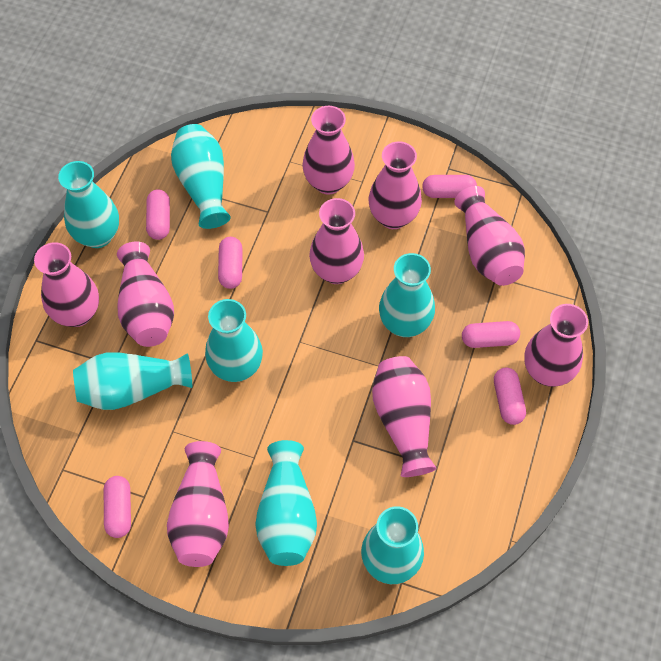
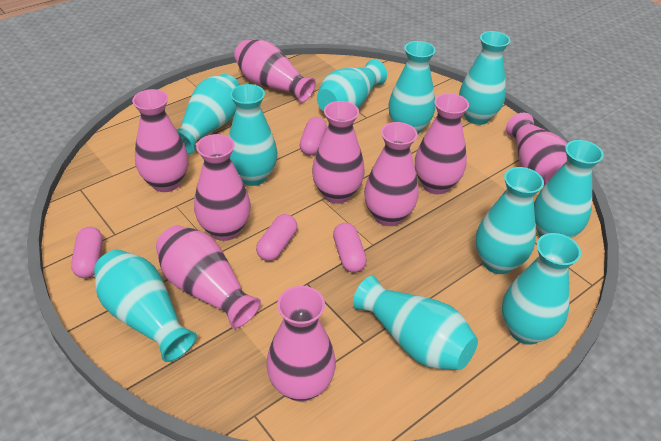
pink capsule: [104,476,131,538] [146,189,170,240] [218,237,242,289] [422,175,477,198] [462,321,520,348] [494,368,526,425] = 6 -> [71,227,103,278] [256,214,297,261] [300,117,327,155] [333,223,367,272] = 4
turquoise vase: [58,161,119,248] [73,353,192,410] [171,124,231,229] [205,299,263,382] [255,440,317,566] [361,506,424,584] [379,253,435,337] = 7 -> [94,250,197,362] [176,74,240,154] [228,84,277,186] [317,60,387,111] [353,276,478,370] [388,41,436,134] [459,31,511,125] [476,167,544,274] [502,233,581,345] [534,140,604,238] = 10

